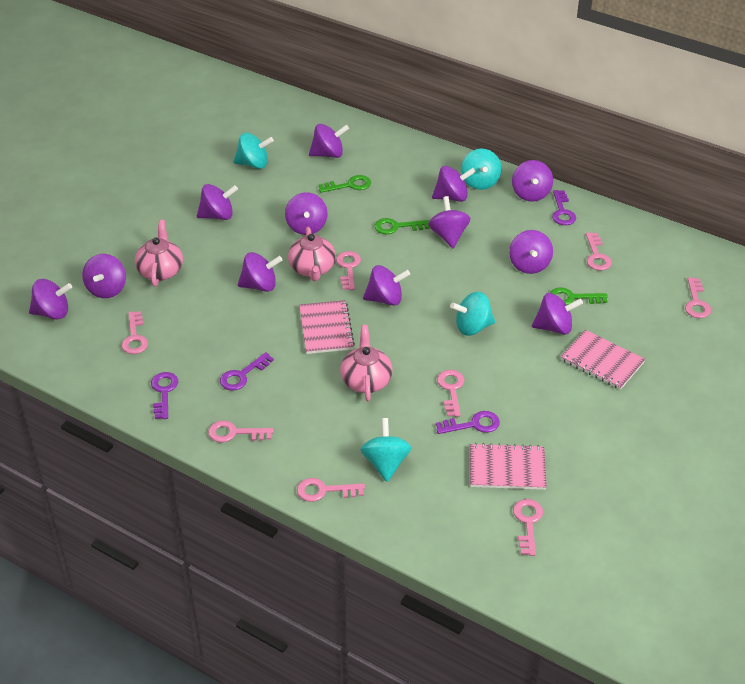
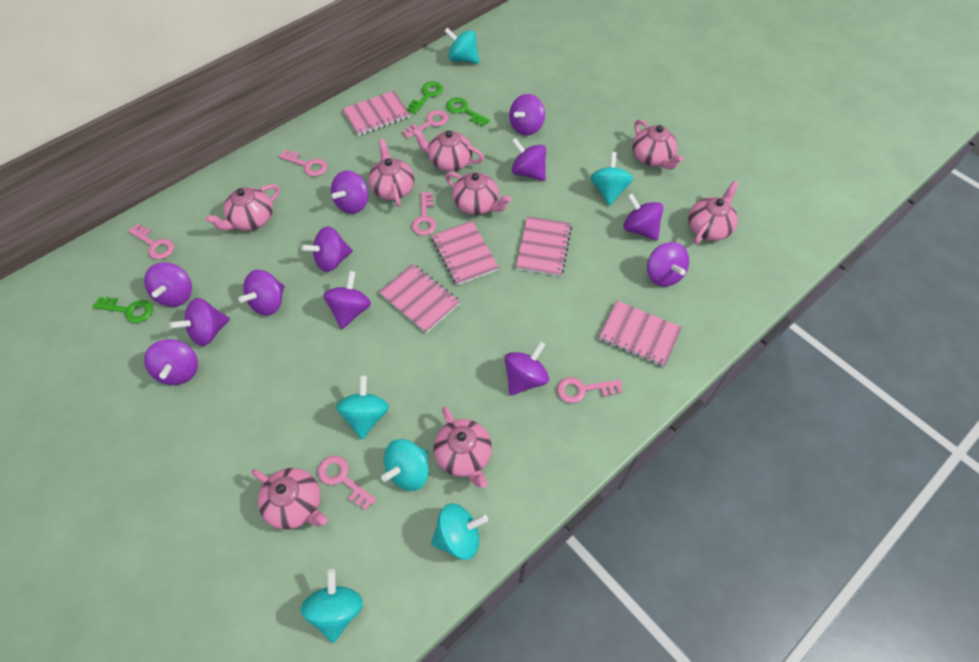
pink key: [121,311,148,354] [208,420,274,442] [297,478,365,502] [336,251,361,290] [437,370,465,417] [513,499,543,556] [586,233,612,271] [685,277,711,318] = 8 -> [128,224,174,259] [279,150,327,176] [318,456,376,511] [402,110,448,139] [412,192,436,236] [557,377,622,403] = 6
pink notebook: [299,300,355,354] [470,443,547,490] [560,330,645,390] = 3 -> [342,91,410,136] [379,264,460,333] [431,221,499,285] [516,217,572,276] [598,300,682,367] = 5
pink teapot: [135,220,183,287] [288,227,336,281] [340,325,393,402] = 3 -> [206,184,280,231] [251,468,327,530] [368,139,415,207] [412,128,484,172] [433,407,492,488] [445,172,511,215] [632,119,683,170] [688,181,739,244] = 8
purple key: [151,372,178,419] [220,352,274,391] [436,411,500,434] [552,190,576,225] = 4 -> none = 0
turquoise spinning top: [233,132,274,169] [360,418,411,482] [450,292,495,336] [461,149,502,190] = 4 -> [301,569,363,643] [336,375,389,440] [381,439,429,491] [431,504,488,560] [444,27,480,64] [591,152,633,206] = 6

